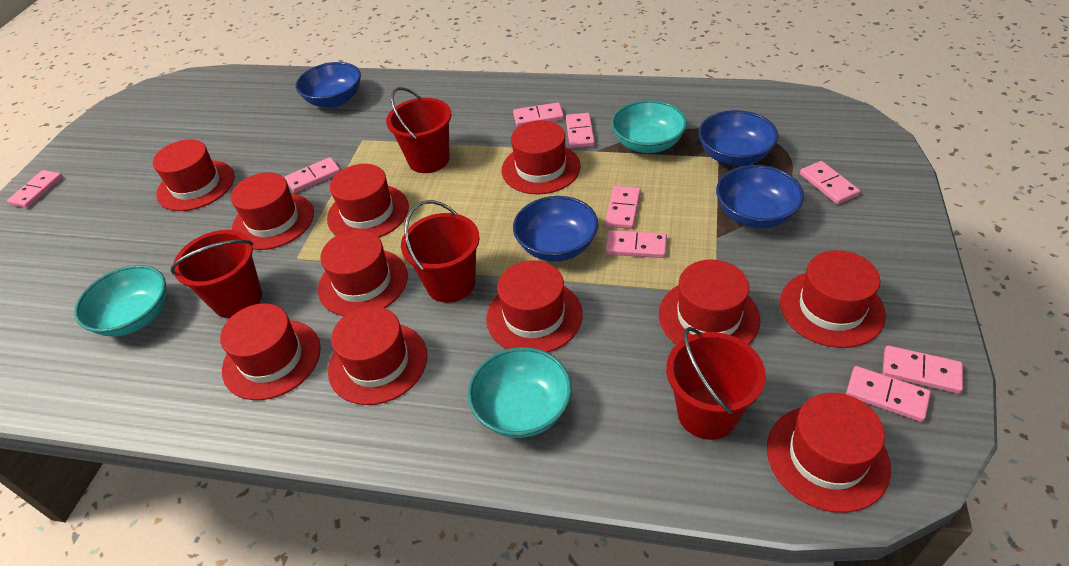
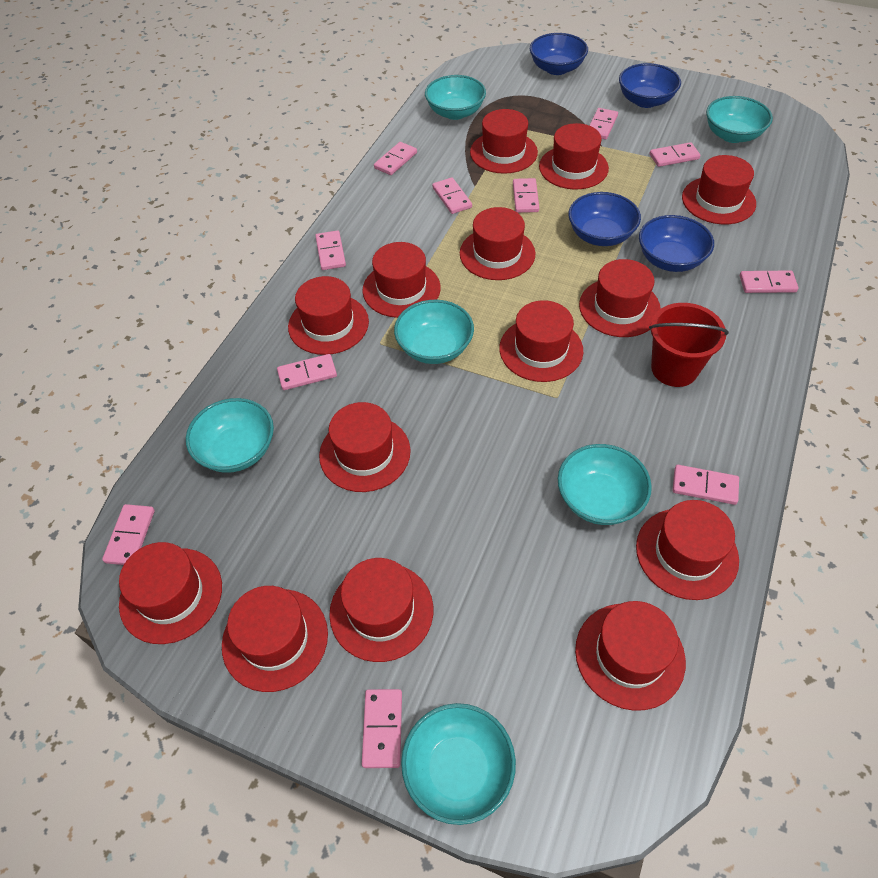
pink domino: [7,170,63,208] [285,157,341,193] [513,102,564,127] [566,113,595,148] [605,186,641,229] [605,230,667,258] [800,161,860,204] [846,366,931,422] [882,346,963,394] = 9 -> [102,504,155,565] [277,354,337,390] [315,230,346,270] [362,689,402,768] [374,142,417,175] [432,177,472,214] [513,178,539,213] [589,108,618,140] [650,142,700,167] [672,465,739,505] [740,270,799,293] = 11
red bucket: [170,230,262,318] [386,87,451,173] [401,200,480,303] [666,327,766,440] = 4 -> [649,303,729,387] = 1
red hat: [153,139,235,211] [220,303,321,400] [231,172,314,250] [318,230,408,316] [327,164,409,238] [328,306,427,405] [486,260,583,353] [502,120,581,194] [659,259,760,345] [767,393,891,513] [780,250,886,348] = 11 -> [119,542,222,644] [222,586,328,692] [288,276,369,355] [319,402,411,492] [329,558,433,662] [363,242,441,318] [460,207,536,280] [470,109,538,174] [499,300,583,382] [539,123,609,189] [575,601,686,711] [579,259,661,337] [636,500,739,600] [682,155,756,224] = 14
turquoise bowl: [74,265,166,337] [468,347,572,438] [611,100,687,153] = 3 -> [186,398,274,473] [394,300,474,364] [401,703,516,825] [425,75,486,120] [558,444,652,525] [706,96,773,143] = 6

